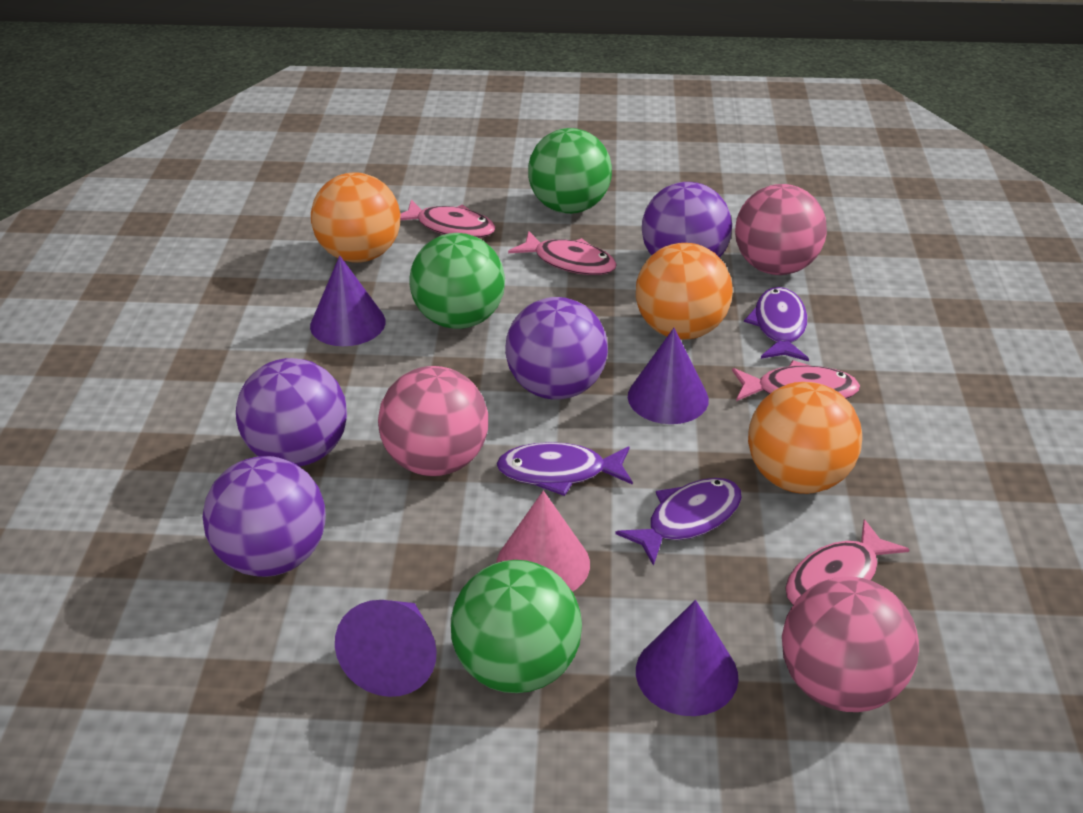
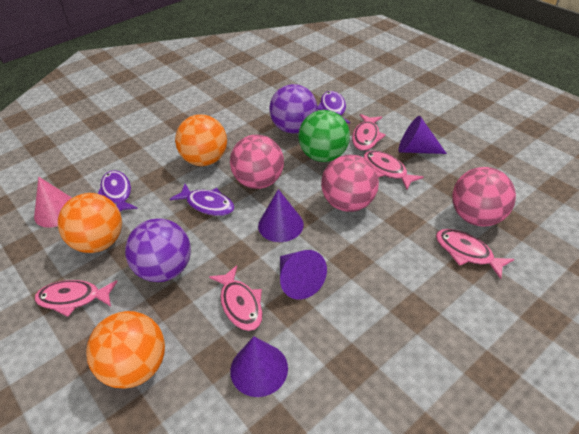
green ball: [409,233,505,329] [451,560,582,693] [528,128,612,214] = 3 -> [298,110,350,162] = 1
pink fish: [400,200,496,238] [508,231,617,275] [732,360,860,401] [785,519,910,605] = 4 -> [35,280,118,317] [209,265,263,331] [352,114,386,151] [364,151,424,189] [436,229,514,279] = 5
purple ball: [203,456,326,577] [236,358,347,467] [505,297,608,399] [642,182,732,258] = 4 -> [125,218,191,282] [269,84,317,133] = 2

